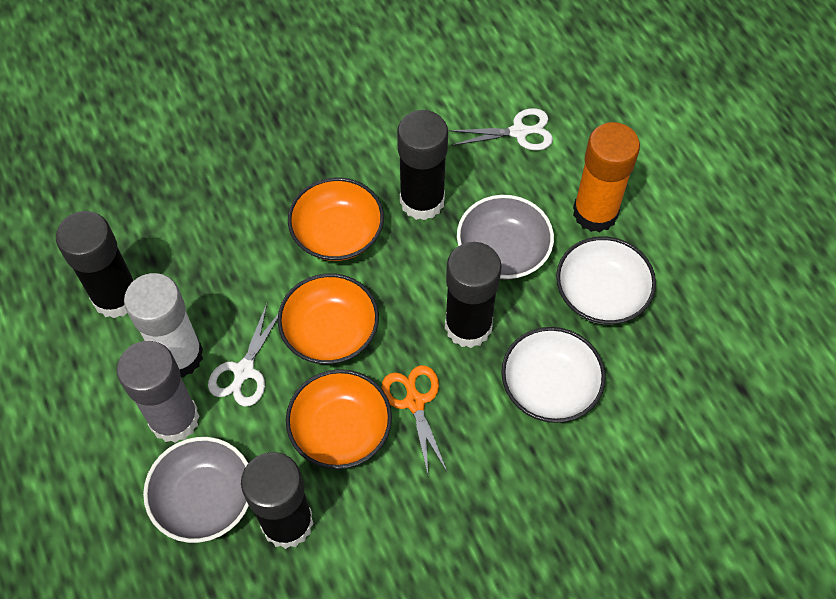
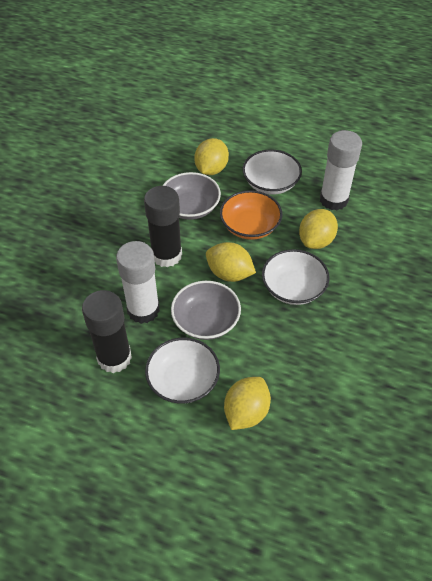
black glue stick: [56,211,134,318] [241,452,314,549] [397,110,448,220] [445,242,502,348] = 4 -> [82,290,132,373] [144,186,182,267] = 2
grey glue stick: [117,341,200,443] = 1 -> none = 0
orange bowl: [278,273,379,364] [286,369,392,469] [288,178,384,261] = 3 -> [220,190,282,240] = 1
orange glue stick: [573,122,640,232] = 1 -> none = 0
orange scissors: [381,365,447,474] = 1 -> none = 0
white bowl: [501,327,606,423] [556,237,656,324] = 2 -> [145,338,220,404] [243,150,302,195] [262,249,329,305] = 3
white glue stick: [124,273,203,378] = 1 -> [116,241,160,324] [320,130,362,210] = 2
white scissors: [208,304,278,406] [449,108,553,151] = 2 -> none = 0
yellow lemon: none = 0 -> [194,138,229,175] [206,242,256,282] [224,377,271,430] [299,209,338,249] = 4

